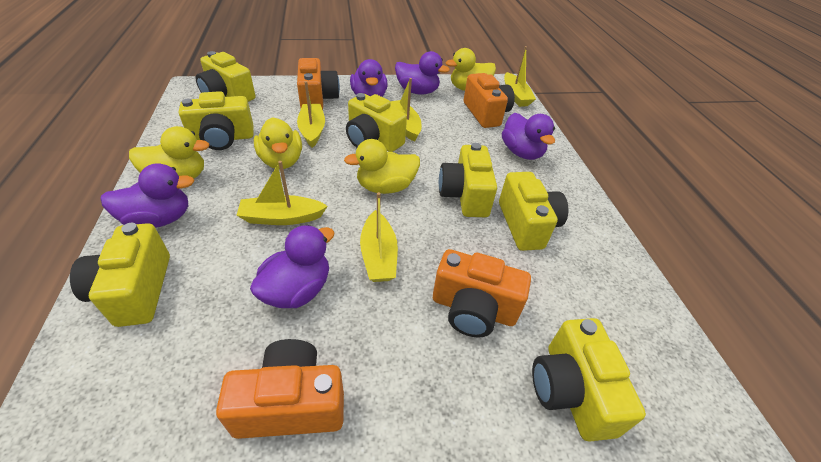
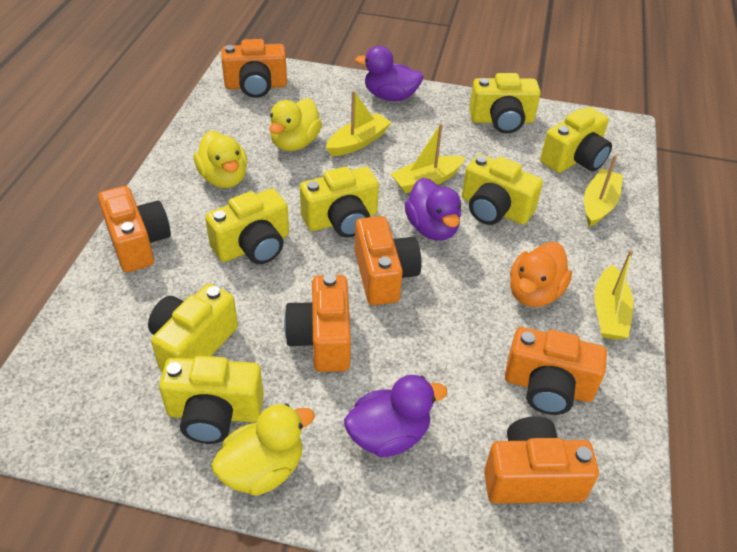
orange camera: [216,339,344,439] [297,58,340,110] [433,249,531,338] [464,73,515,128] = 4 -> [98,186,171,272] [221,39,287,98] [284,274,351,372] [355,216,421,305] [484,416,599,504] [505,327,607,415] = 6
orange duck: none = 0 -> [510,242,572,307] = 1
purple duck: [100,163,195,228] [250,225,335,308] [350,59,388,97] [395,51,450,95] [502,113,555,160] = 5 -> [344,375,447,457] [355,46,424,101] [404,178,461,241] = 3
yellow boat: [236,161,328,225] [297,81,325,148] [360,192,398,282] [390,78,422,142] [504,46,536,107] = 5 -> [326,90,392,156] [391,123,466,193] [584,155,623,227] [594,250,633,340] = 4
yellow duck: [129,126,210,178] [254,117,302,169] [344,139,420,194] [446,48,496,91] = 4 -> [194,131,247,188] [211,403,315,496] [269,98,322,151] = 3

